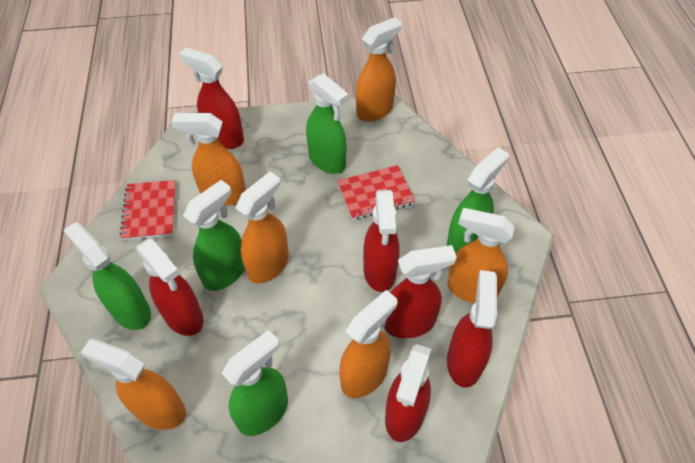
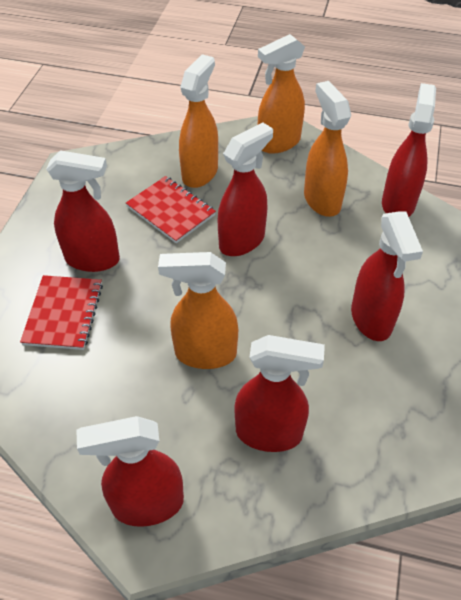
green spray bottle: [64,222,151,330] [183,180,245,291] [222,330,288,436] [306,73,349,174] [447,147,509,253] = 5 -> none = 0
orange spray bottle: [80,339,186,430] [171,113,246,206] [235,172,289,283] [339,290,397,398] [356,17,402,122] [447,208,515,303] = 6 -> [158,252,238,369] [179,54,218,188] [258,34,305,154] [304,81,351,217] = 4

